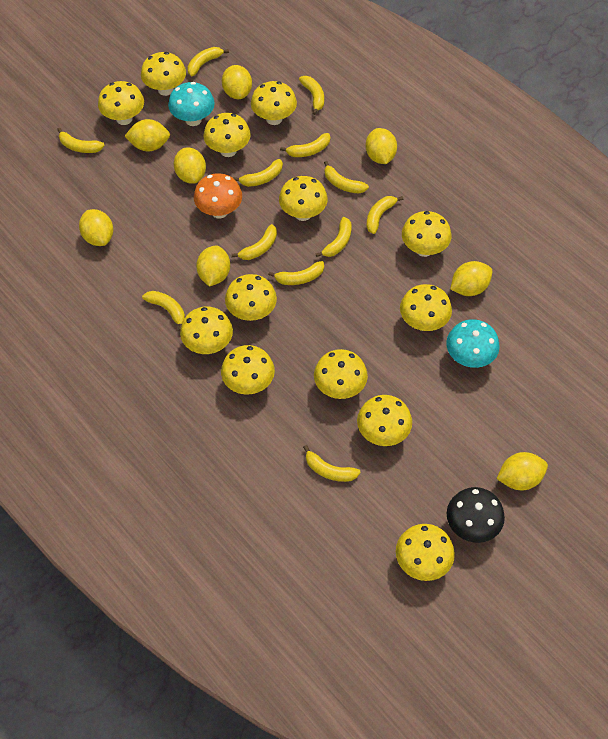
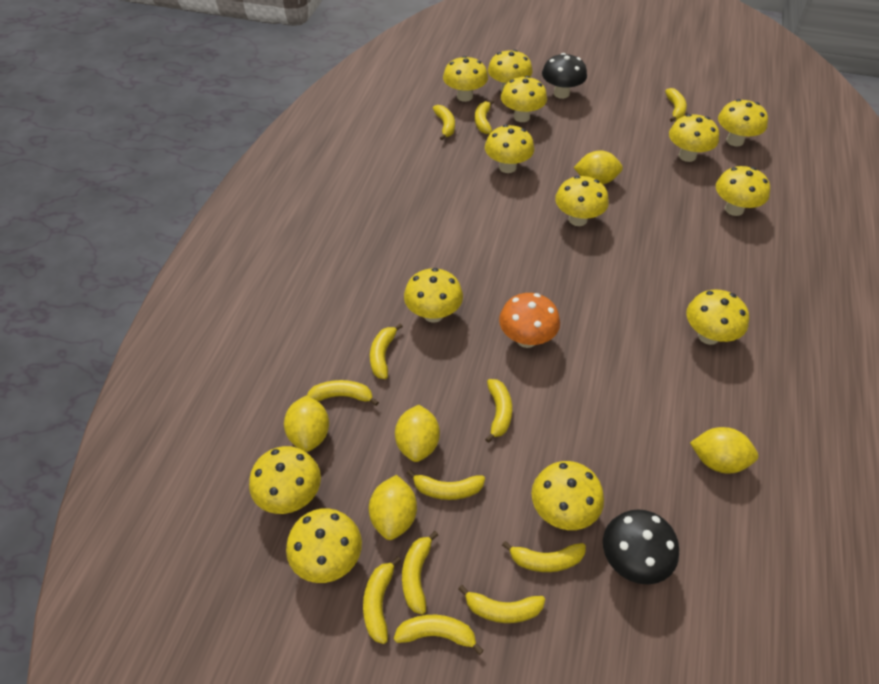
black mushroom: [447,487,505,543] = 1 -> [542,53,587,99] [603,509,679,585] = 2
turquoise mushroom: [168,82,215,126] [446,319,500,368] = 2 -> none = 0
yellow lemon: [79,209,113,246] [124,119,170,151] [174,147,206,184] [196,245,230,286] [222,65,252,99] [365,128,397,164] [450,261,492,296] [497,452,548,490] = 8 -> [284,396,329,452] [369,475,417,540] [395,405,440,462] [574,150,623,184] [690,427,758,474] = 5

